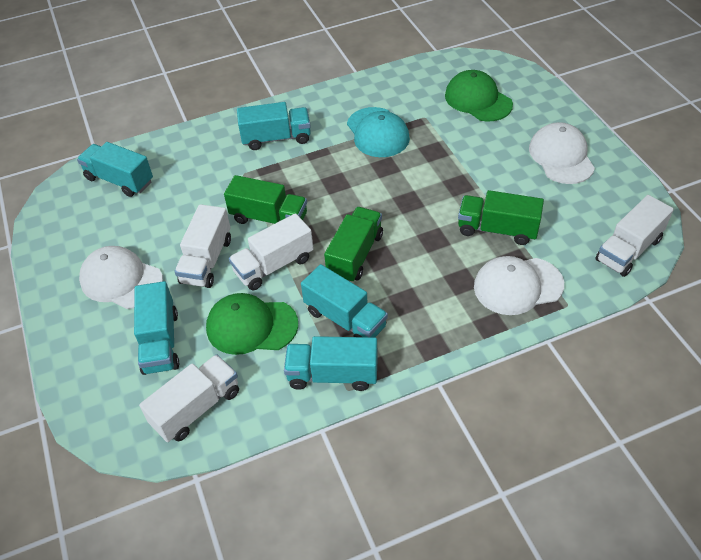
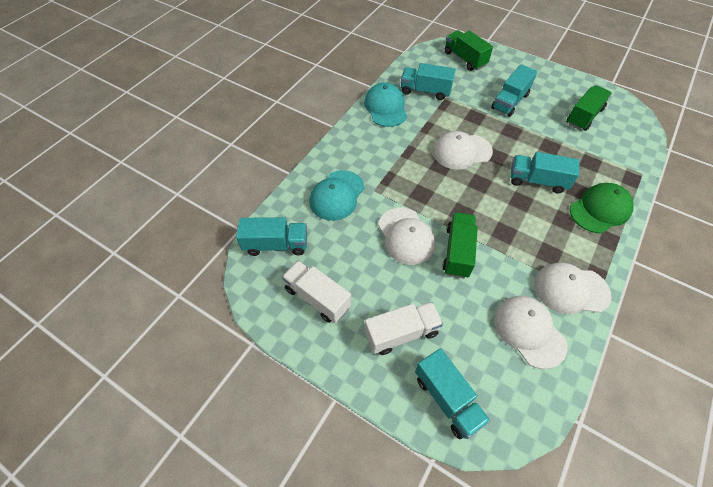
green cap: [206,293,298,355] [445,70,513,122] = 2 -> [570,183,634,233] = 1
turquoise cap: [347,107,410,157] = 1 -> [309,170,365,221] [364,82,407,127] = 2
white cap: [79,246,163,309] [474,256,564,315] [529,122,595,184] = 3 -> [378,208,436,265] [433,131,493,170] [494,296,568,369] [534,263,611,314] = 4
white truck: [139,354,239,442] [175,204,231,288] [229,213,314,290] [595,195,674,277] = 4 -> [282,260,351,323] [365,302,443,355] = 2

